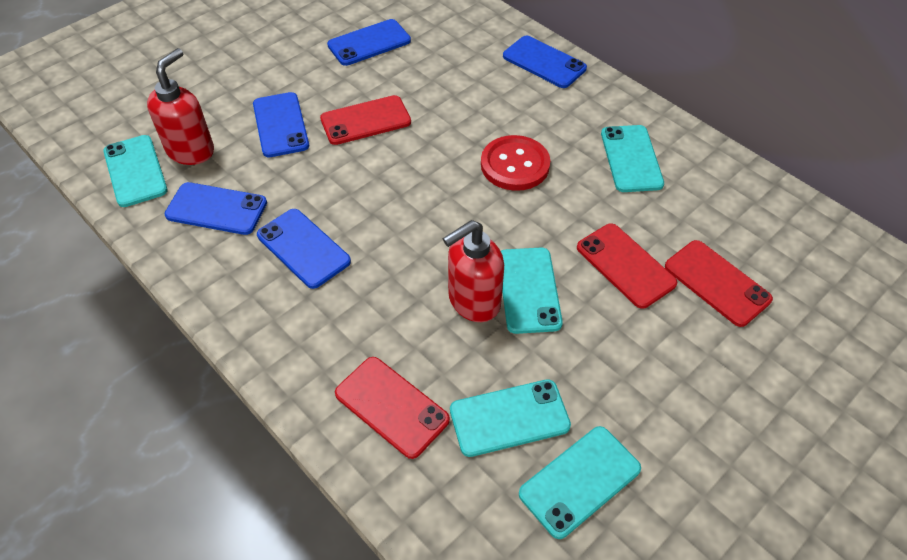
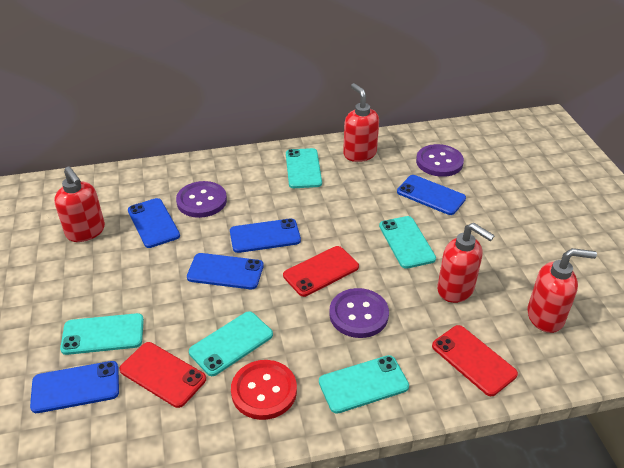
purple button: none = 0 -> [176,181,227,218] [329,288,389,338] [416,144,464,177] = 3
red phone: [320,95,411,145] [335,357,450,459] [577,223,677,309] [665,240,773,327] = 4 -> [119,342,206,408] [283,246,359,297] [432,325,518,396] = 3
red soap dispenser: [147,48,214,165] [443,220,504,322] = 2 -> [54,167,105,242] [343,83,379,162] [437,223,495,303] [527,248,597,333] = 4

